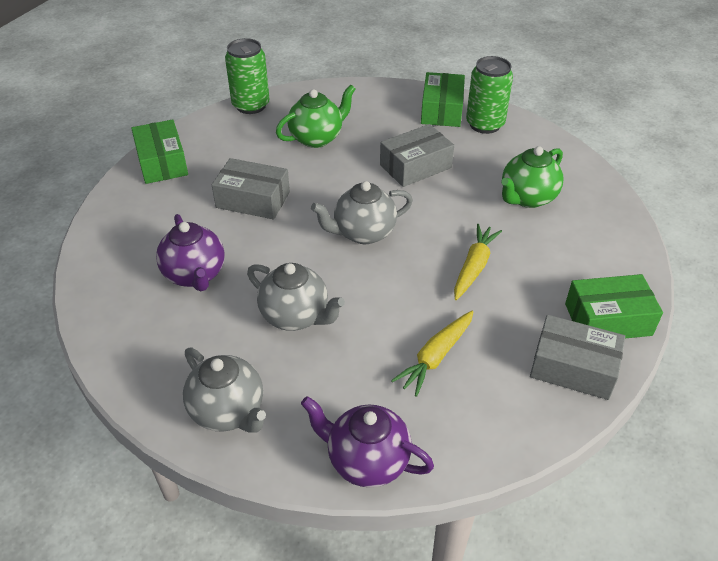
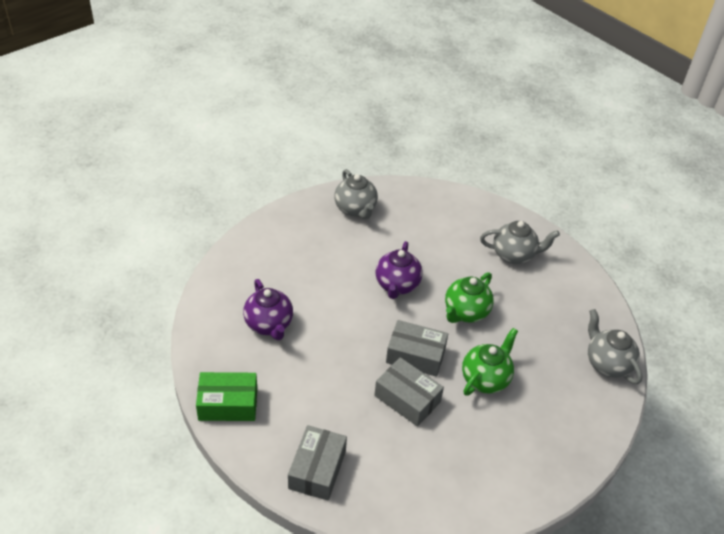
green box: [131,120,188,184] [421,72,465,127] [565,274,663,338] = 3 -> [196,372,257,421] = 1
green can: [225,38,269,114] [466,56,513,134] = 2 -> none = 0
yellow carrot: [391,311,474,397] [454,224,502,300] = 2 -> none = 0

